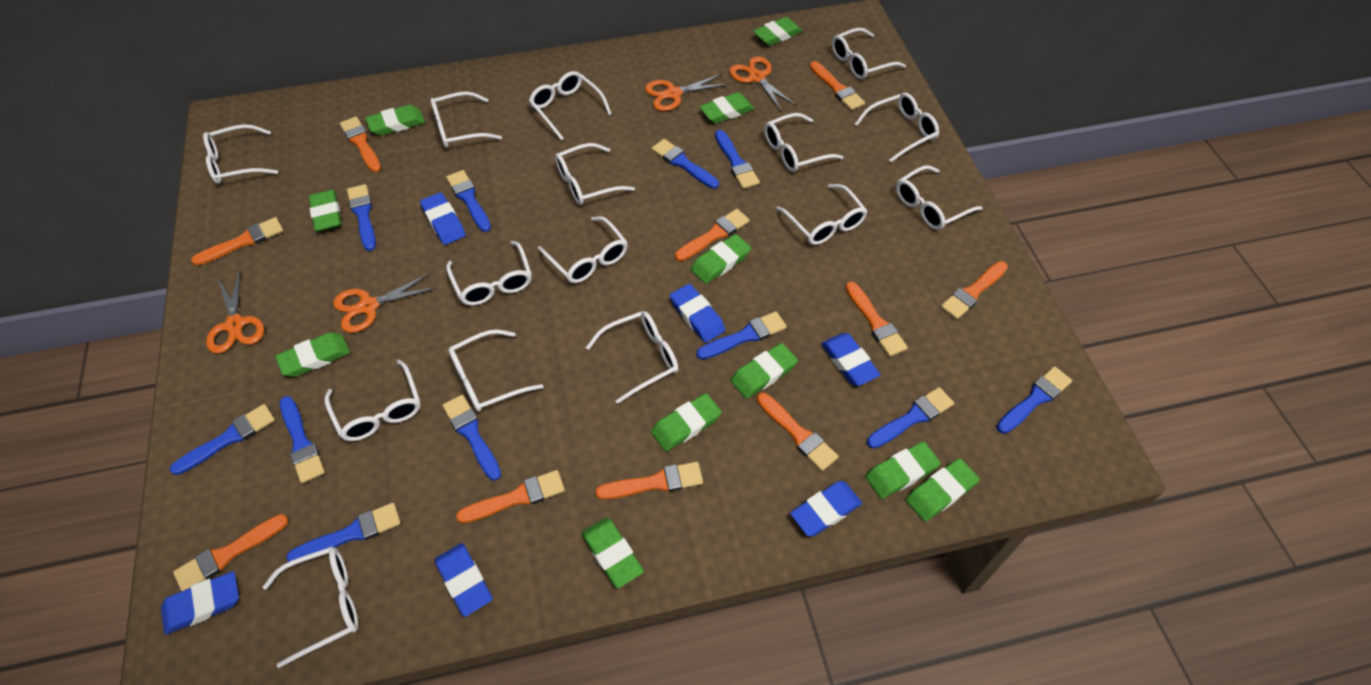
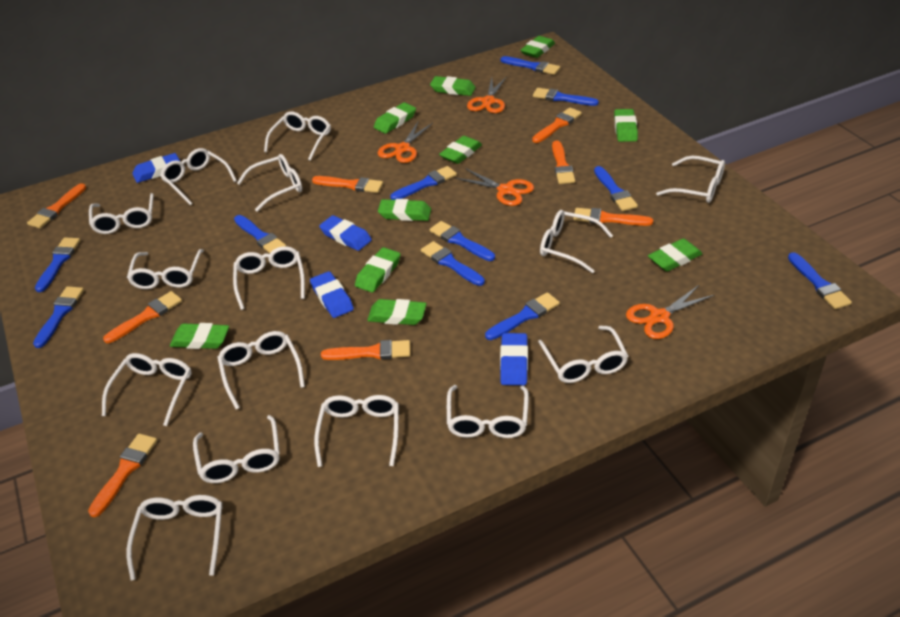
blue eraser: [161,571,239,635] [420,192,466,245] [435,543,492,617] [670,284,725,343] [790,481,862,537] [821,333,881,386] = 6 -> [132,153,180,183] [310,271,354,318] [319,215,372,251] [500,333,528,385] = 4
green eraser: [275,332,350,377] [309,190,342,232] [365,105,425,136] [581,518,644,588] [651,393,722,452] [691,234,751,284] [699,92,754,124] [730,343,798,399] [753,17,802,46] [865,441,941,499] [906,458,980,521] = 11 -> [170,323,229,349] [355,247,401,292] [367,299,426,325] [374,102,416,134] [378,199,431,221] [430,76,476,96] [439,136,482,164] [521,36,555,58] [614,109,638,142] [648,238,703,271] = 10
orange brush: [173,514,289,591] [191,217,283,266] [340,117,381,172] [456,470,565,523] [596,462,703,499] [675,209,750,261] [757,393,838,471] [810,61,865,110] [845,281,908,357] [941,261,1008,319] = 10 -> [27,183,86,228] [88,434,157,517] [103,291,182,343] [312,176,383,193] [321,340,410,360] [532,108,582,143] [552,140,575,184] [574,208,653,226] = 8

